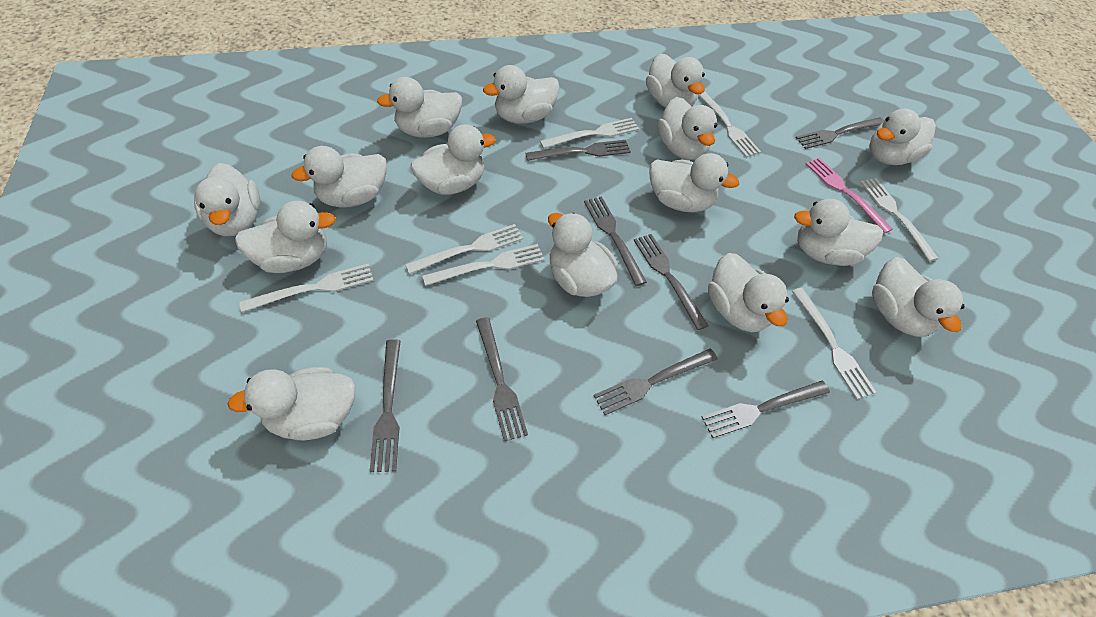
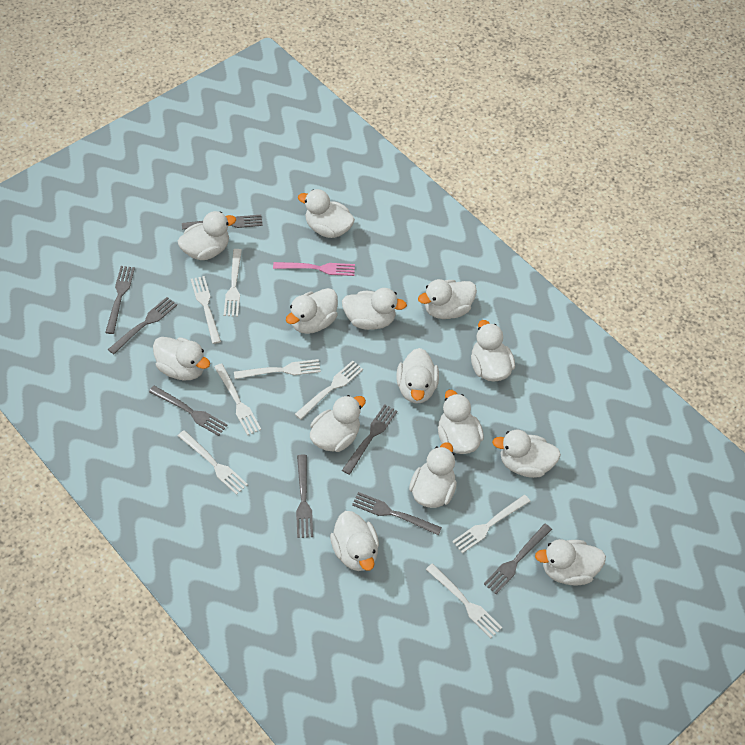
white duck: [194,163,260,236] [228,367,356,440] [235,201,336,273] [291,146,387,208] [377,77,462,138] [411,124,496,195] [483,65,560,124] [548,213,618,297] [646,53,705,108] [649,153,739,212] [657,97,717,160] [708,253,789,332] [794,199,883,266] [869,109,936,165] [872,257,964,337] = 15 -> [153,337,210,381] [178,211,236,260] [286,288,338,334] [298,189,355,238] [310,395,366,452] [330,511,379,571] [342,288,407,330] [396,348,439,404] [409,442,457,508] [418,279,477,319] [438,390,484,454] [471,320,515,382] [492,430,561,478] [535,539,606,585] = 14
white fork: [240,264,374,312] [405,224,523,274] [422,244,545,286] [540,118,639,149] [698,91,761,157] [792,288,877,400] [860,178,939,261] = 7 -> [178,430,248,495] [191,276,221,344] [214,363,261,436] [224,249,242,317] [234,359,321,379] [295,361,363,420] [426,563,502,638] [452,495,531,553] = 8

